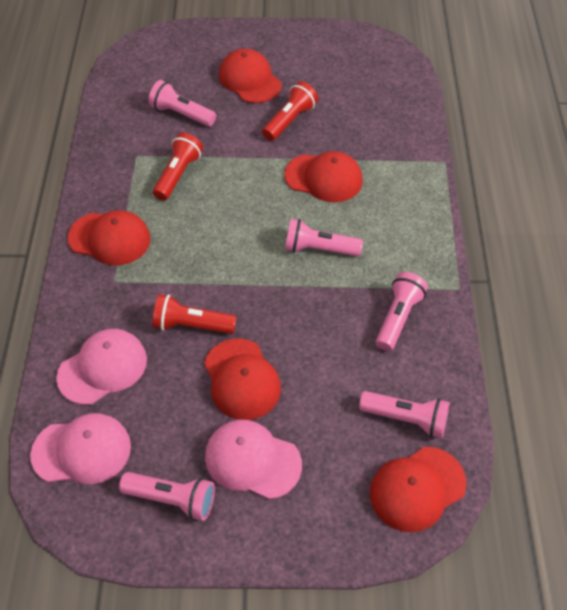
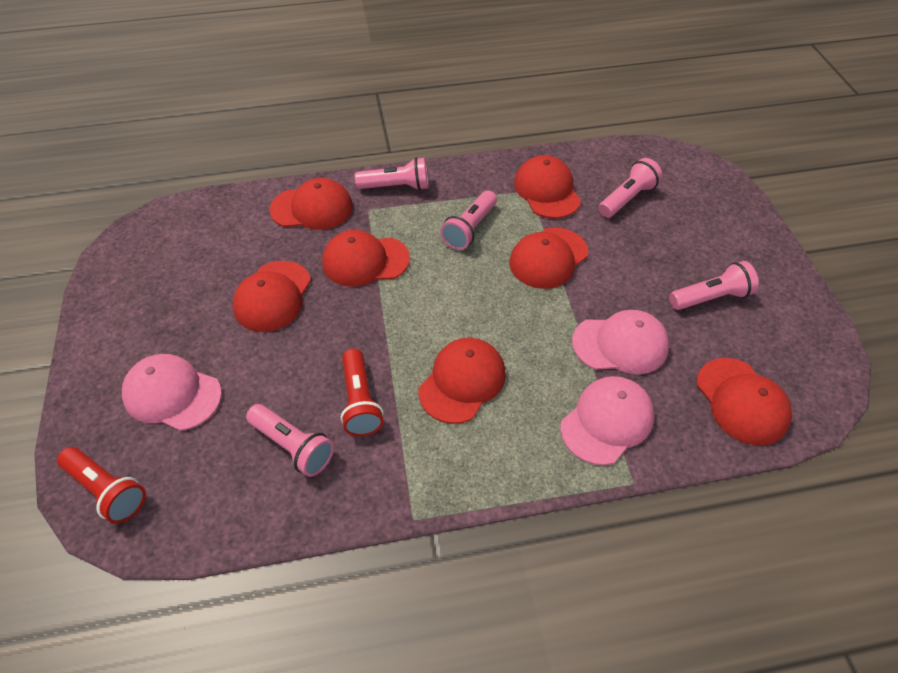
red cap: [68,210,151,265] [204,339,281,420] [219,49,282,103] [284,151,363,202] [370,447,466,532] = 5 -> [233,261,311,332] [270,178,353,230] [322,230,410,287] [418,338,506,424] [509,227,588,289] [514,155,581,219] [697,358,792,445] = 7
red flashlight: [152,294,237,334] [153,133,203,200] [262,81,318,141] = 3 -> [57,447,146,524] [341,349,384,437] = 2

